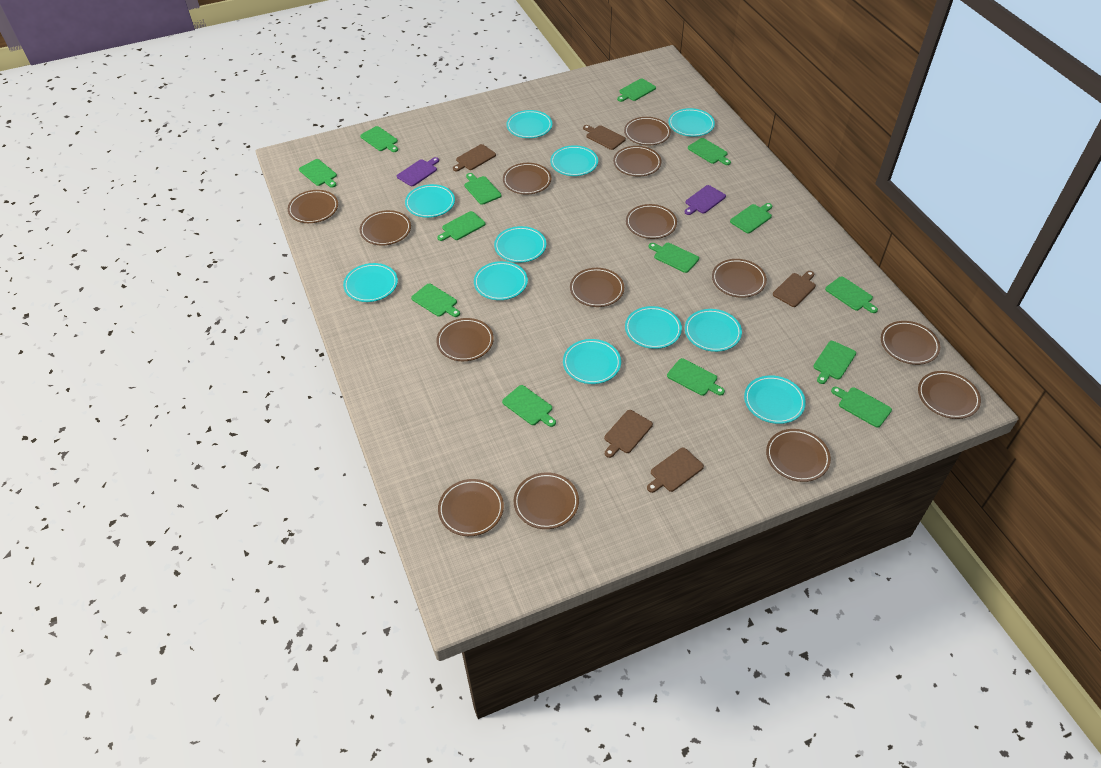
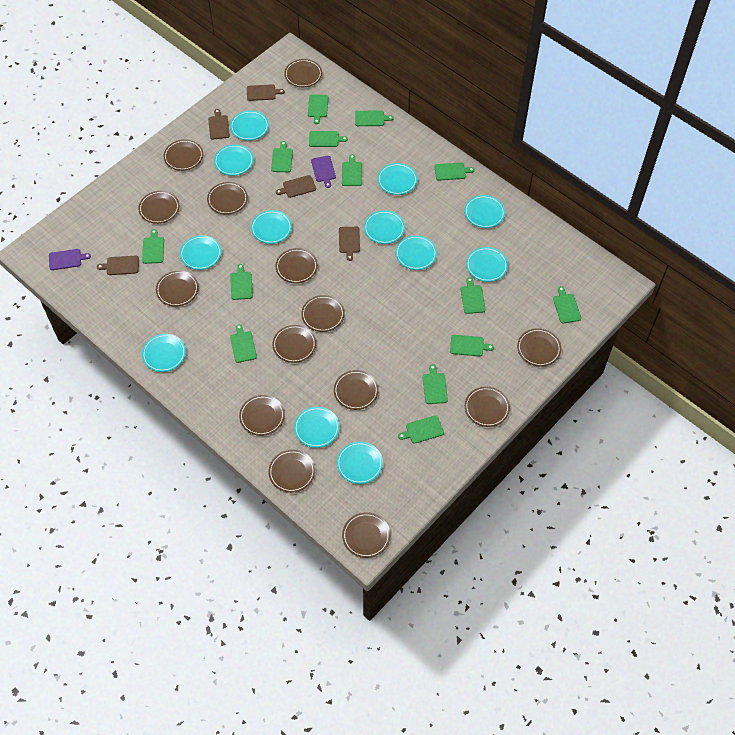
turquoise plate: [343,263,398,302] [405,184,455,218] [474,261,528,300] [494,226,546,263] [506,110,552,138] [550,145,598,176] [563,339,621,384] [625,306,682,349] [669,108,715,137] [685,309,742,352] [744,375,806,424] = 11 -> [142,334,186,372] [180,235,222,270] [214,144,254,176] [230,110,269,141] [251,210,292,244] [294,407,340,448] [337,442,383,484] [364,210,405,244] [377,163,417,195] [395,235,437,270] [464,195,505,228] [466,247,508,282] = 12

